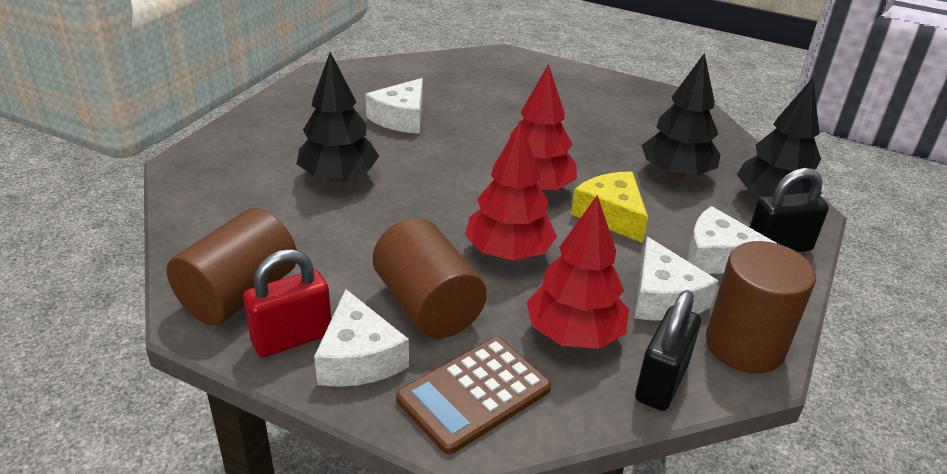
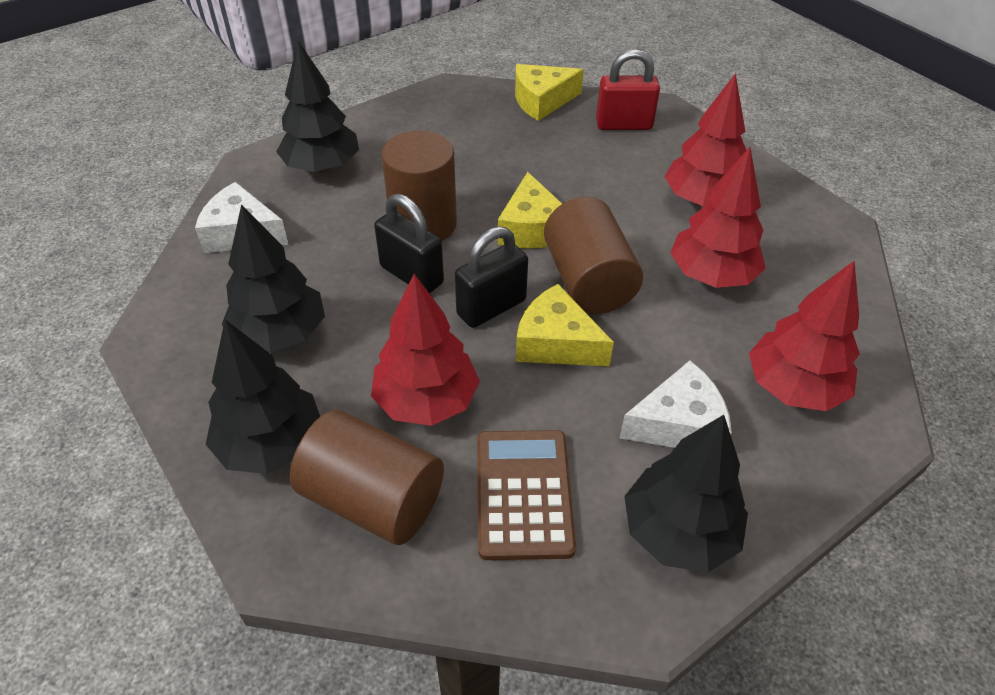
black tree: [297,52,379,182] [641,53,721,179] [737,78,822,197] = 3 -> [205,320,320,474] [222,204,325,353] [276,41,359,173] [624,415,748,572] = 4
red tree: [465,120,557,261] [510,64,577,191] [526,195,629,349] = 3 -> [371,274,480,426] [664,73,746,207] [670,147,766,288] [749,260,860,411] = 4
white cheese: [314,289,409,387] [366,78,423,134] [635,237,718,321] [687,206,778,274] = 4 -> [195,182,289,253] [620,360,732,448] = 2
yellow cheese: [571,171,648,243] = 1 -> [498,172,562,248] [515,64,584,121] [516,284,614,366] = 3

